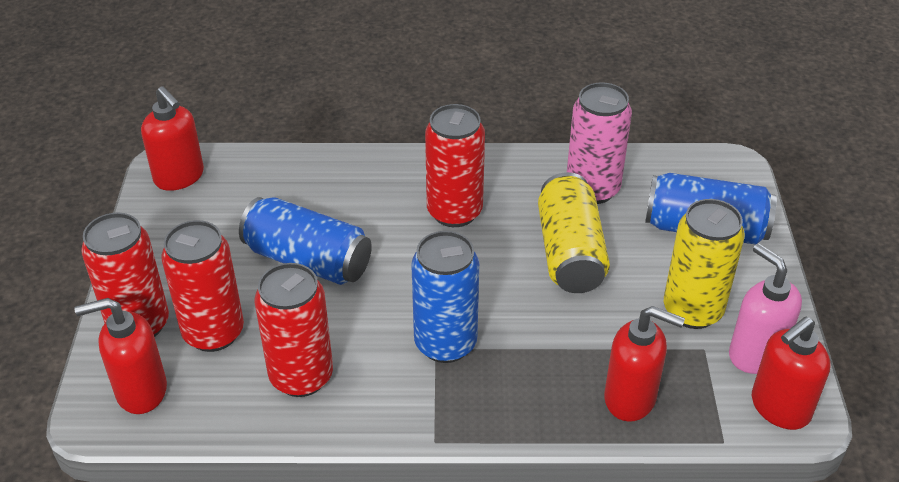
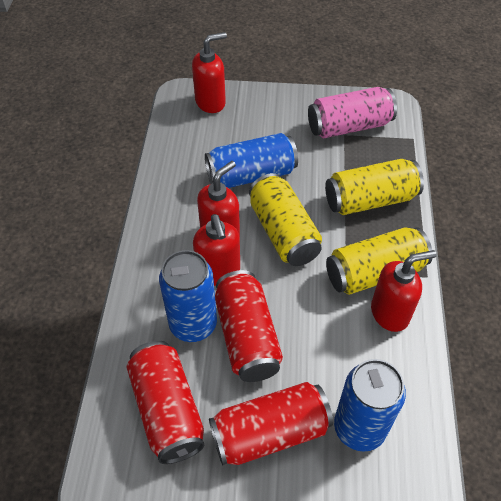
pink soap dispenser: [729,243,802,374] = 1 -> none = 0
red can: [81,213,169,337] [161,220,244,352] [255,263,333,397] [425,104,485,227] = 4 -> [127,341,205,464] [209,382,333,465] [215,270,283,382] = 3
yellow can: [538,172,610,293] [664,199,745,329] = 2 -> [249,173,322,266] [325,159,424,215] [326,228,432,295] = 3

